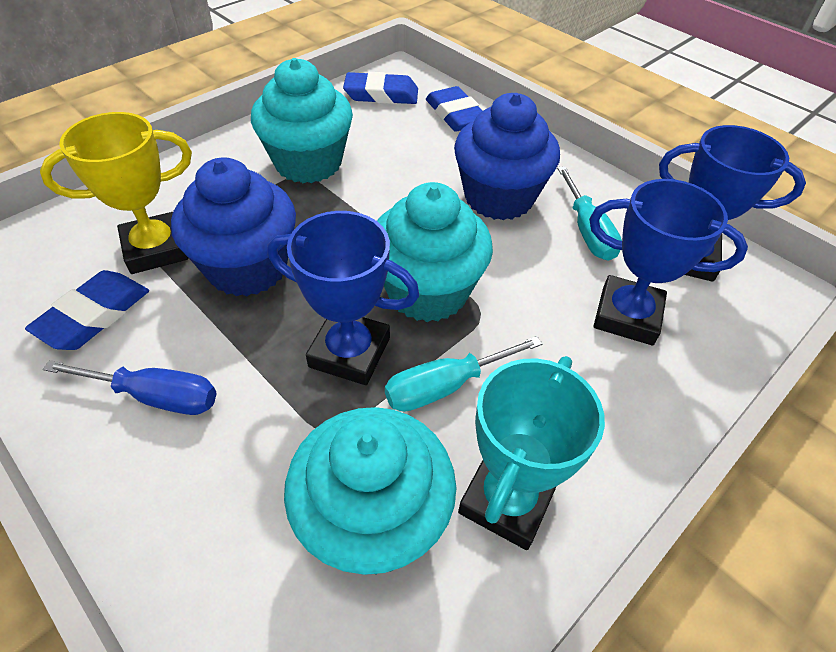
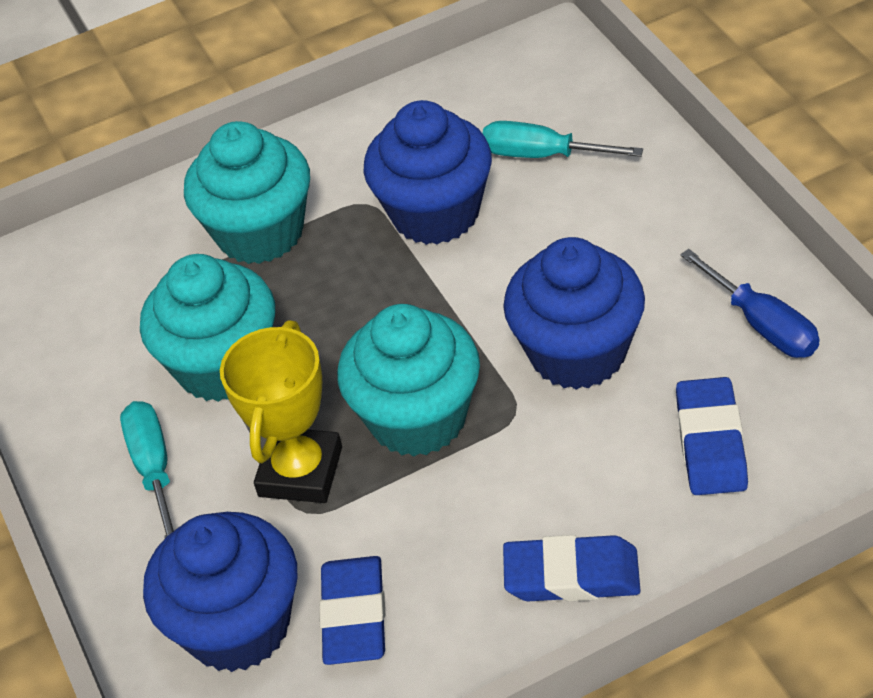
blue cupcake: [171,158,296,296] [454,93,560,220] = 2 -> [143,512,297,672] [363,100,492,245] [503,237,645,390] = 3
blue trophy: [268,211,419,385] [589,179,748,345] [659,125,806,282] = 3 -> none = 0
turquoise trophy: [458,356,605,550] = 1 -> none = 0

